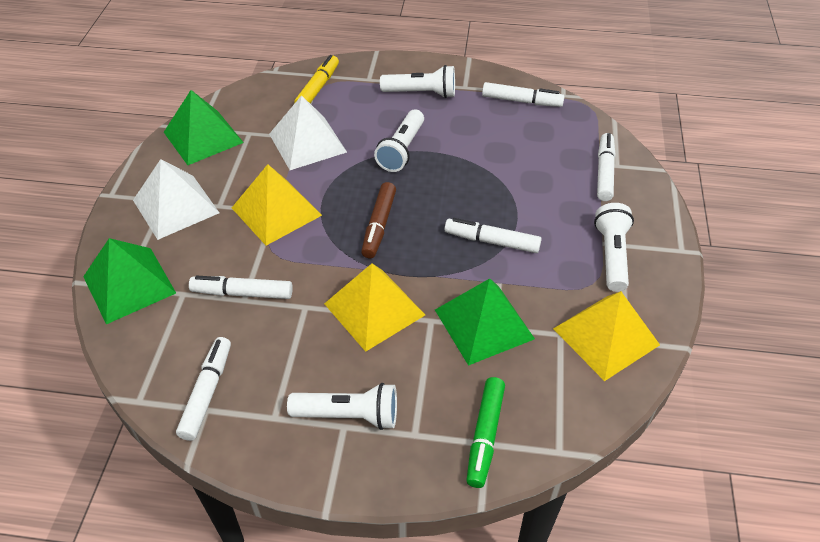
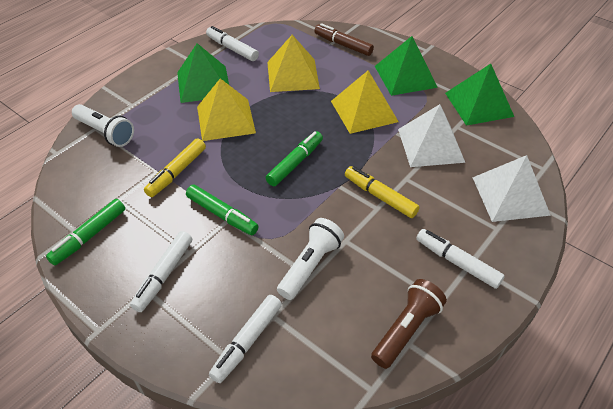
brown flashlight: none = 0 -> [371,279,447,369] = 1
green marker: [467,377,505,488] = 1 -> [46,199,125,266] [186,184,259,235] [266,131,323,186] = 3
white flashlight: [287,383,397,430] [374,109,424,172] [380,65,455,98] [594,203,634,292] = 4 -> [72,104,134,147] [277,218,344,300] = 2
white marker: [176,337,231,441] [189,276,293,299] [444,218,541,253] [482,82,565,107] [597,133,616,201] = 5 -> [130,231,192,312] [206,26,259,61] [209,295,282,383] [416,229,505,289] = 4
yellow marker: [294,55,339,104] = 1 -> [144,138,206,197] [345,166,420,218] = 2

